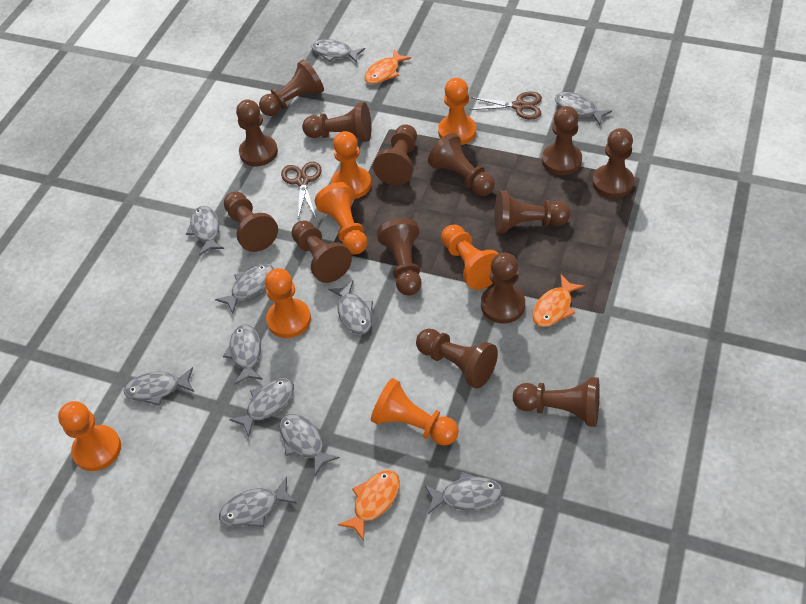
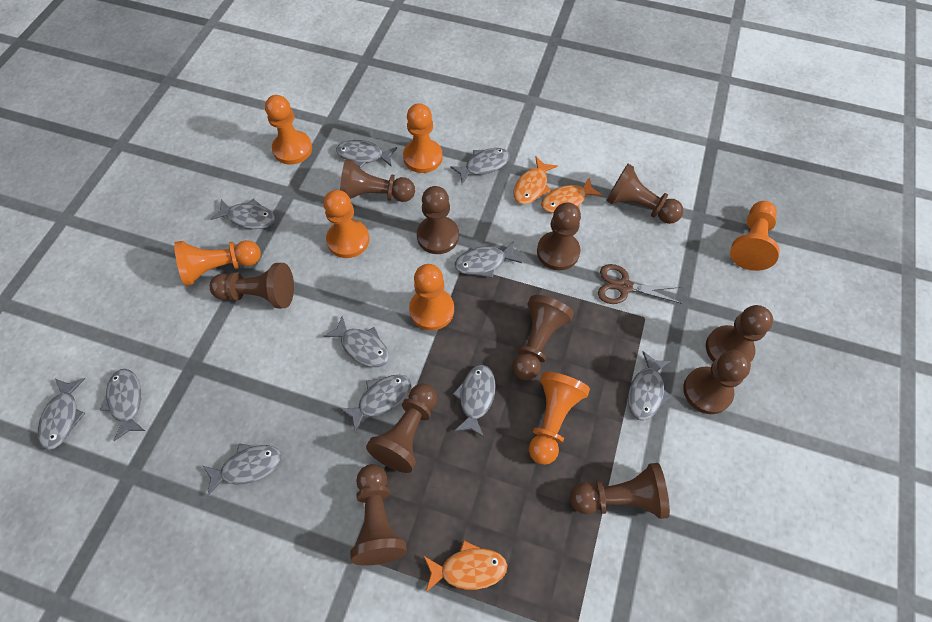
brown pawn: [224,191,278,252] [236,100,278,167] [259,59,324,116] [291,220,352,283] [302,102,371,142] [373,124,417,186] [377,218,422,296] [416,329,498,389] [428,133,495,196] [481,253,525,324] [494,191,571,233] [513,377,600,427] [542,106,582,175] [592,128,634,198] = 14 -> [210,263,294,308] [340,159,415,202] [350,464,407,565] [366,383,437,473] [417,186,459,254] [512,295,574,380] [537,203,581,270] [570,463,670,519] [606,164,683,224] [683,350,751,414] [706,305,773,363] = 11
brown scissors: [281,162,322,218] [470,92,542,119] = 2 -> [598,264,683,304] = 1

